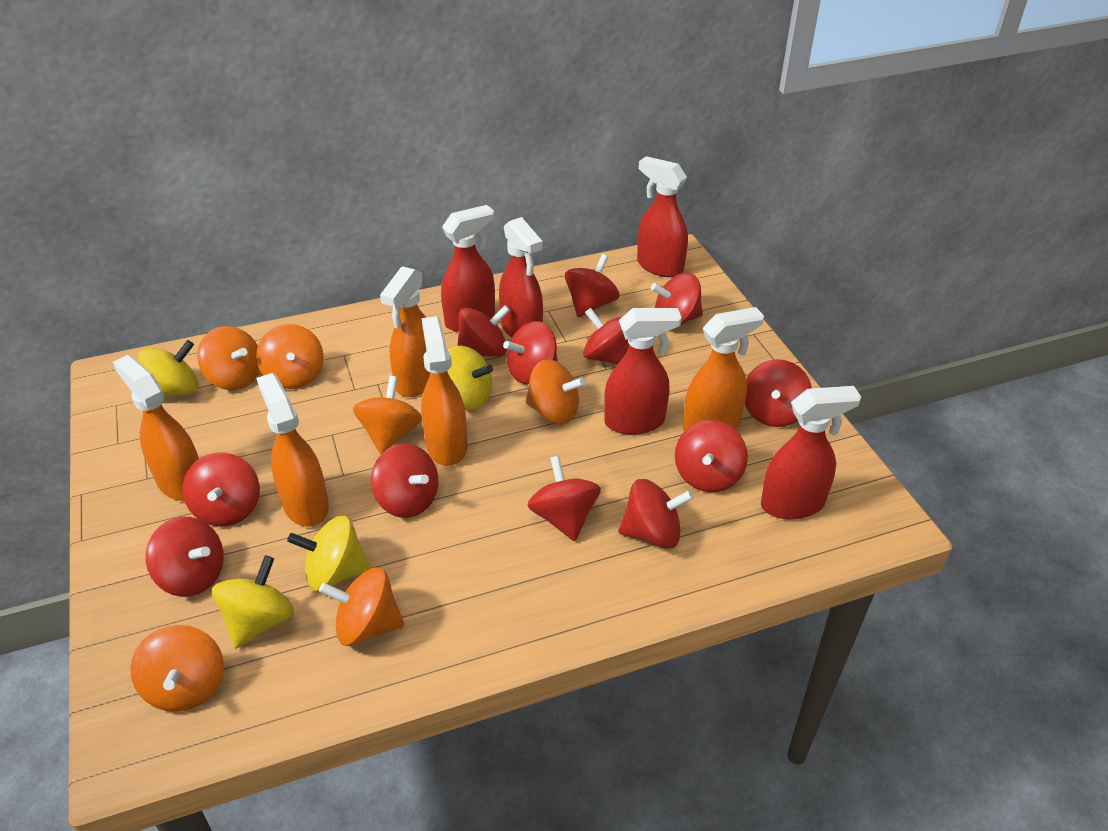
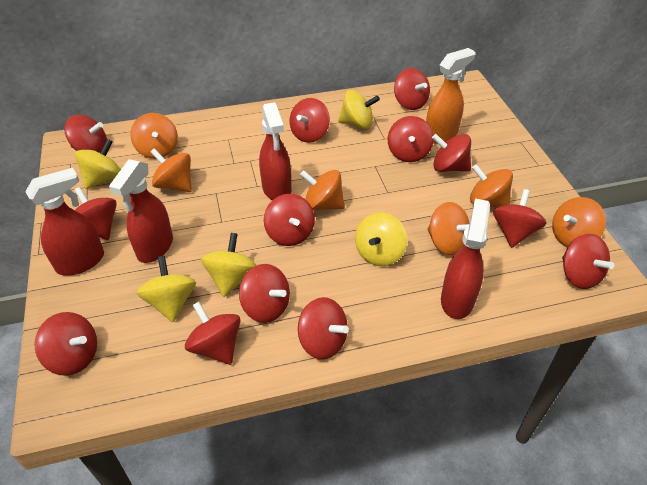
orange spray bottle: [113,355,199,501] [256,373,329,527] [380,266,430,397] [421,316,467,466] [683,307,764,432] = 5 -> [426,48,476,144] = 1
red spinning top: [146,517,224,597] [182,453,260,526] [371,444,438,518] [458,305,510,357] [503,321,558,384] [527,456,601,541] [565,254,620,317] [583,308,629,364] [618,479,694,549] [651,273,703,325] [675,420,748,492] [745,359,812,427] = 12 -> [34,312,97,376] [64,115,107,153] [74,187,117,240] [185,302,241,365] [239,264,290,323] [264,194,315,246] [290,98,330,143] [298,297,349,360] [388,116,434,162] [394,68,430,110] [432,134,471,172] [493,189,546,248] [562,234,614,289] = 13
red spray bottle: [441,205,495,332] [499,217,543,338] [604,308,682,435] [637,156,688,277] [761,386,861,519] = 5 -> [25,168,104,275] [109,159,173,263] [259,102,291,200] [441,198,490,319] = 4
yellow spinning top: [138,340,199,398] [212,555,294,649] [287,516,371,591] [447,346,493,410] = 4 -> [75,139,120,189] [137,256,196,322] [201,233,256,297] [338,90,380,129] [355,213,407,266] = 5

